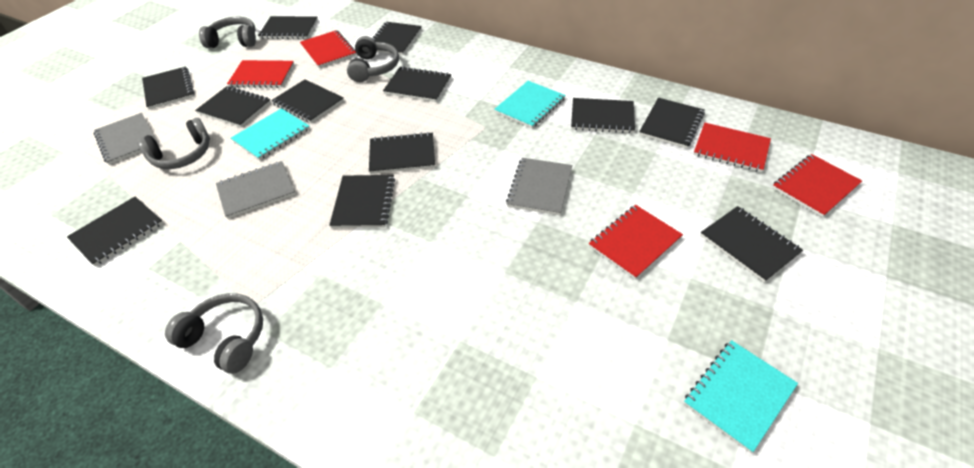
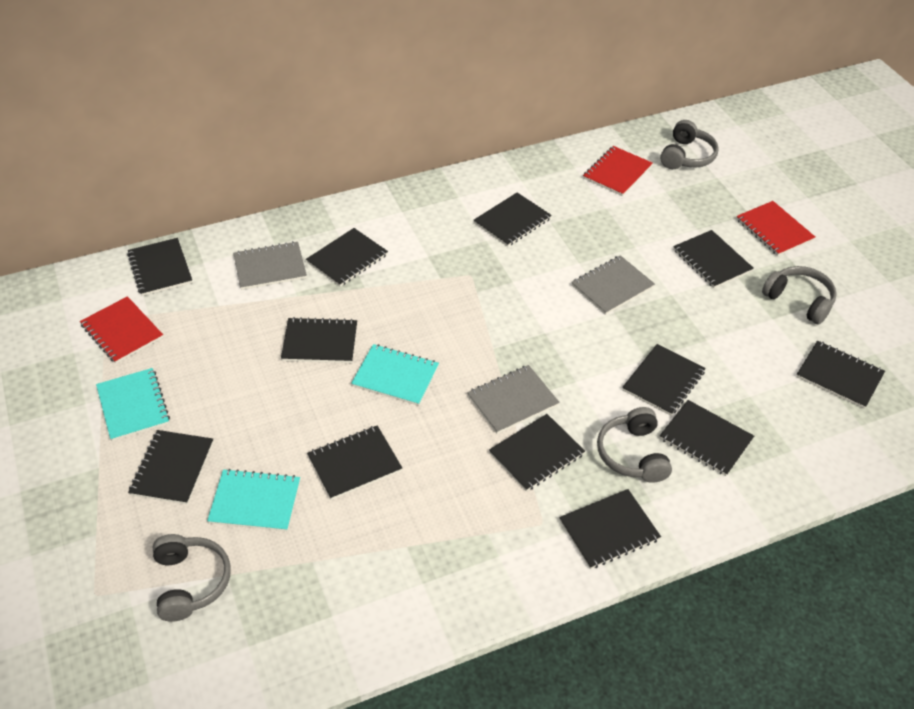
red notebook: [227,60,294,88] [300,30,356,68] [589,205,683,279] [693,123,771,172] [773,154,862,217] = 5 -> [80,296,163,363] [583,146,653,196] [736,201,815,256] = 3

